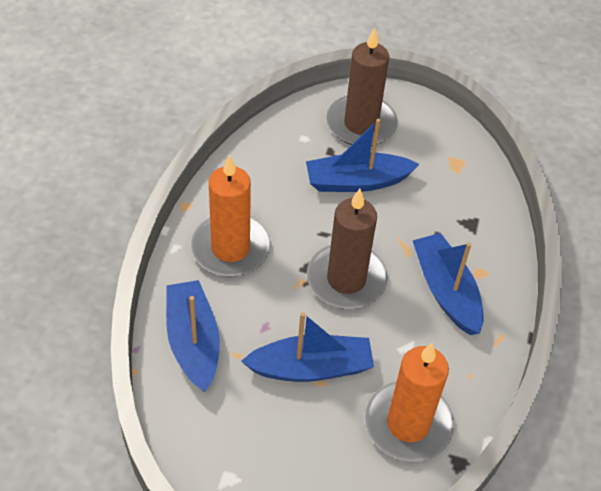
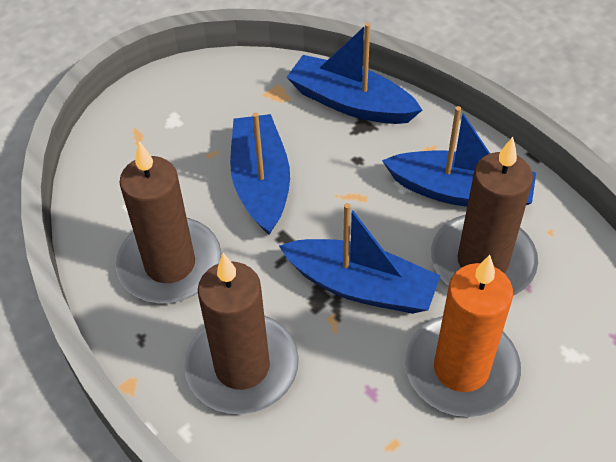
brown candle: [307,189,388,309] [326,27,398,146] = 2 -> [116,142,221,303] [184,253,299,414] [431,137,538,296] = 3
orange candle: [191,155,270,276] [365,343,454,462] = 2 -> [405,255,521,417] = 1

